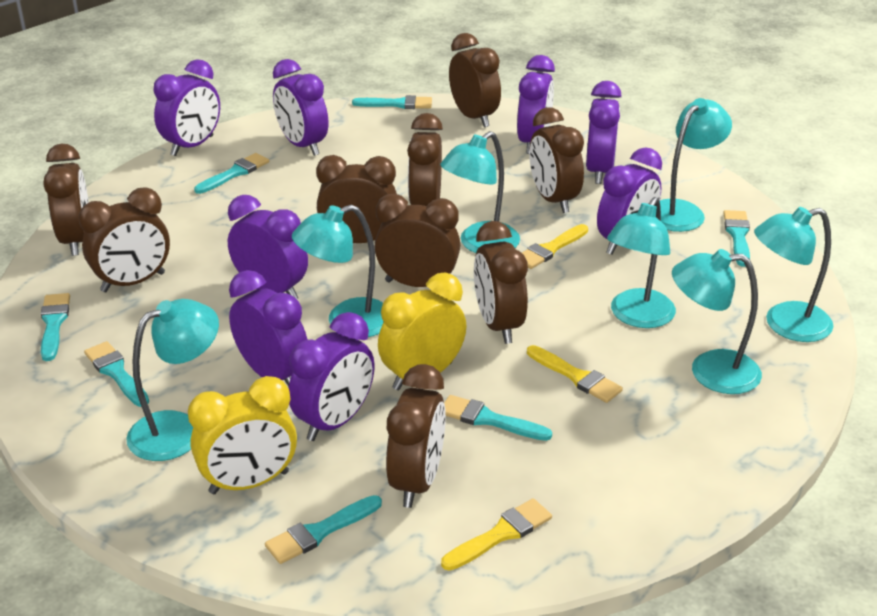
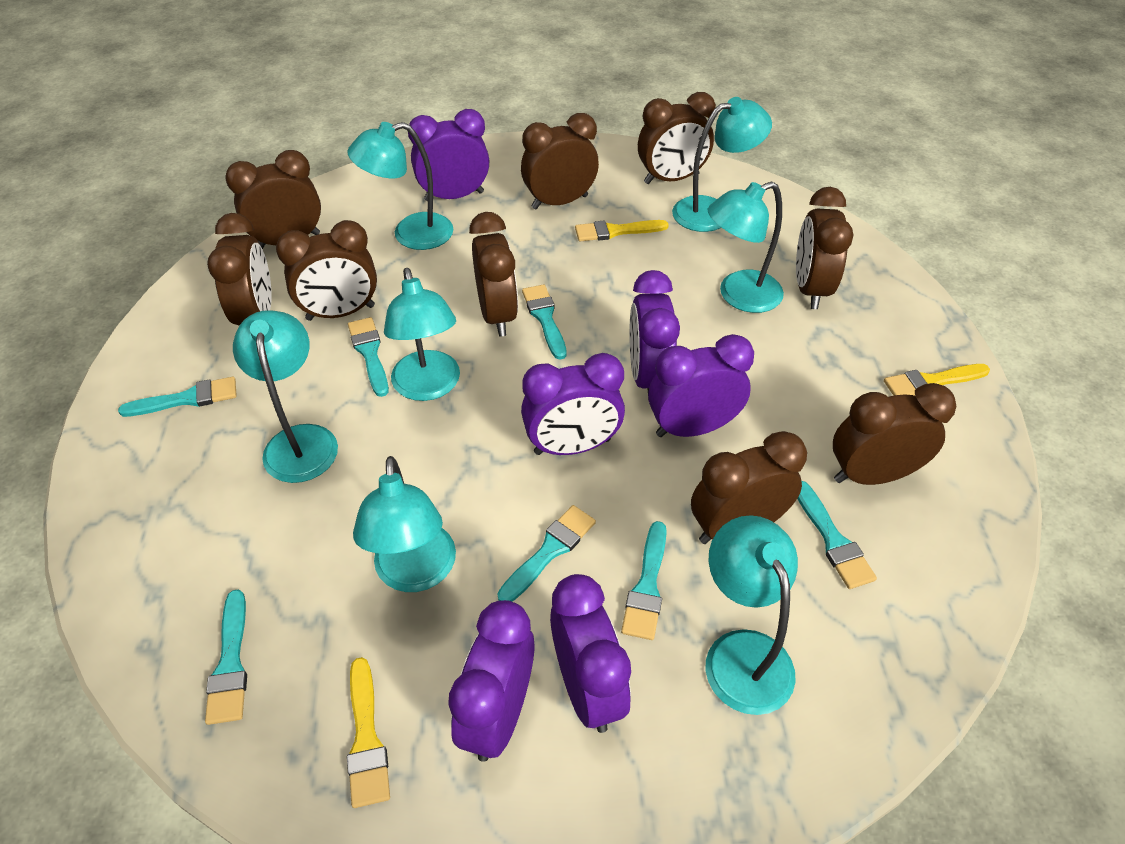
purple clock: [153,59,220,156] [228,195,308,299] [229,270,308,387] [273,59,328,156] [289,312,375,441] [517,55,555,154] [586,81,622,184] [597,147,662,255] = 8 -> [408,109,489,201] [448,600,534,762] [521,353,625,455] [550,574,631,733] [629,270,680,392] [648,334,754,437] = 6
yellow clock: [188,376,297,494] [378,273,466,390] = 2 -> none = 0

